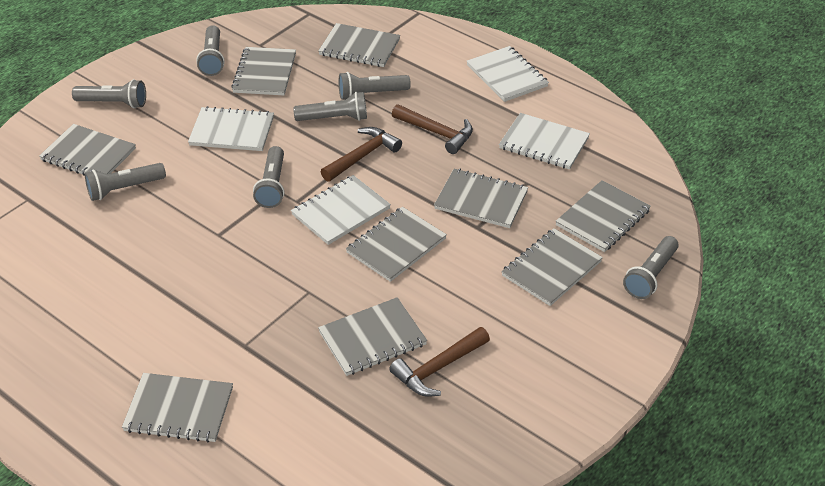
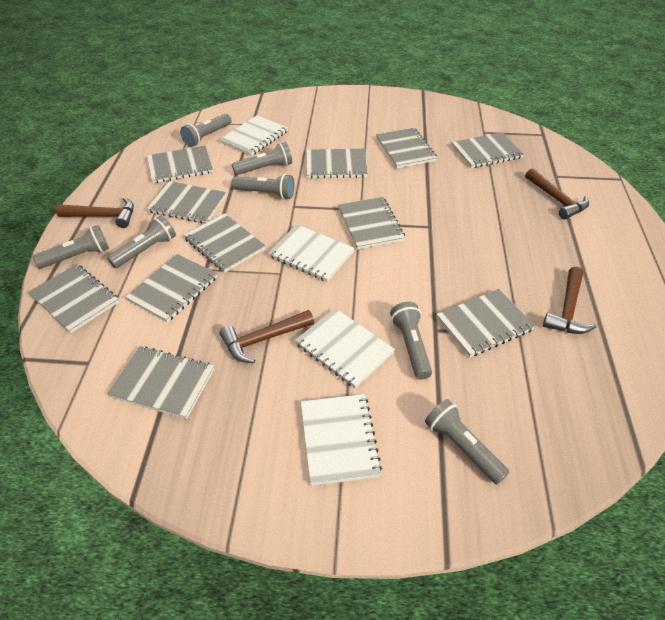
brown hammer: [321,127,402,182] [389,327,490,397] [392,104,473,154] = 3 -> [56,197,134,228] [220,310,314,363] [525,168,589,219] [543,267,597,334] = 4
grey notebook: [39,124,136,176] [122,373,233,443] [231,47,296,95] [318,23,400,67] [318,297,427,376] [346,207,447,282] [434,169,528,228] [501,228,603,306] [555,180,651,252] = 9 -> [28,264,119,333] [107,346,214,419] [125,254,217,322] [147,146,213,183] [147,181,226,224] [184,213,266,273] [307,149,368,178] [338,197,405,250] [376,128,437,168] [437,289,535,357] [452,132,524,168] = 11

